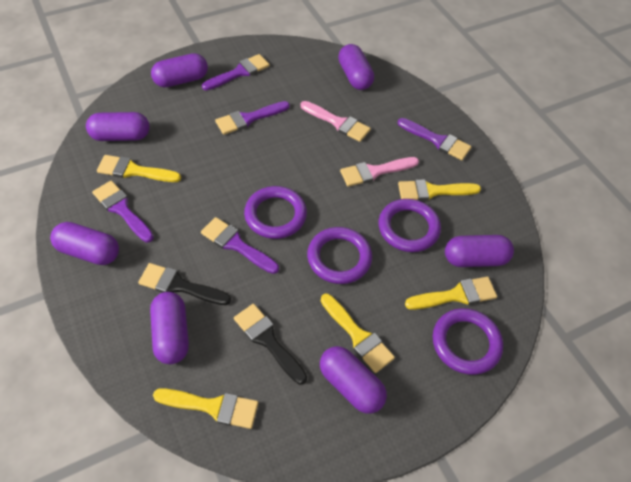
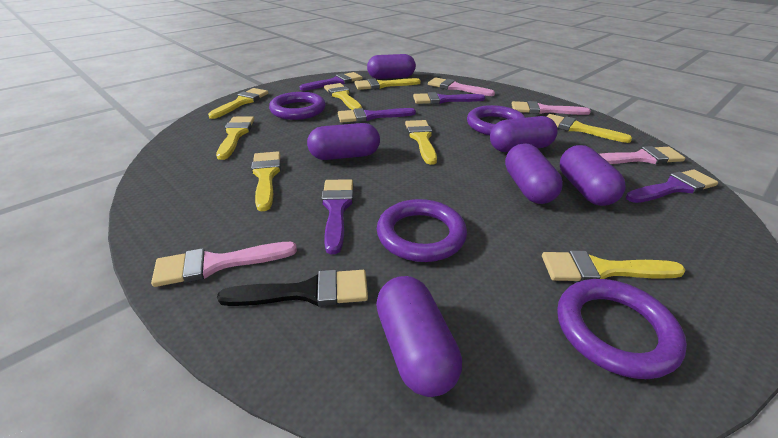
black brush: [138,263,231,305] [234,304,307,384] = 2 -> [217,270,368,306] = 1
pink brush: [300,101,371,142] [340,157,419,187] = 2 -> [151,242,297,287] [428,77,495,96] [512,101,591,115] [599,146,685,164] = 4
purple capsule: [50,222,119,265] [86,112,150,141] [150,292,189,364] [151,53,208,87] [320,346,387,414] [338,44,374,90] [445,235,514,267] = 7 -> [307,123,380,160] [367,54,416,79] [376,276,462,397] [490,116,558,152] [505,144,563,204] [560,145,626,206] = 6
yellow brush: [97,155,181,182] [153,388,258,429] [321,294,395,373] [398,179,481,201] [405,276,497,310] = 5 -> [208,88,268,119] [216,116,254,160] [251,151,281,211] [324,83,362,110] [355,78,421,90] [405,120,437,165] [542,250,685,281] [546,114,632,143] = 8

